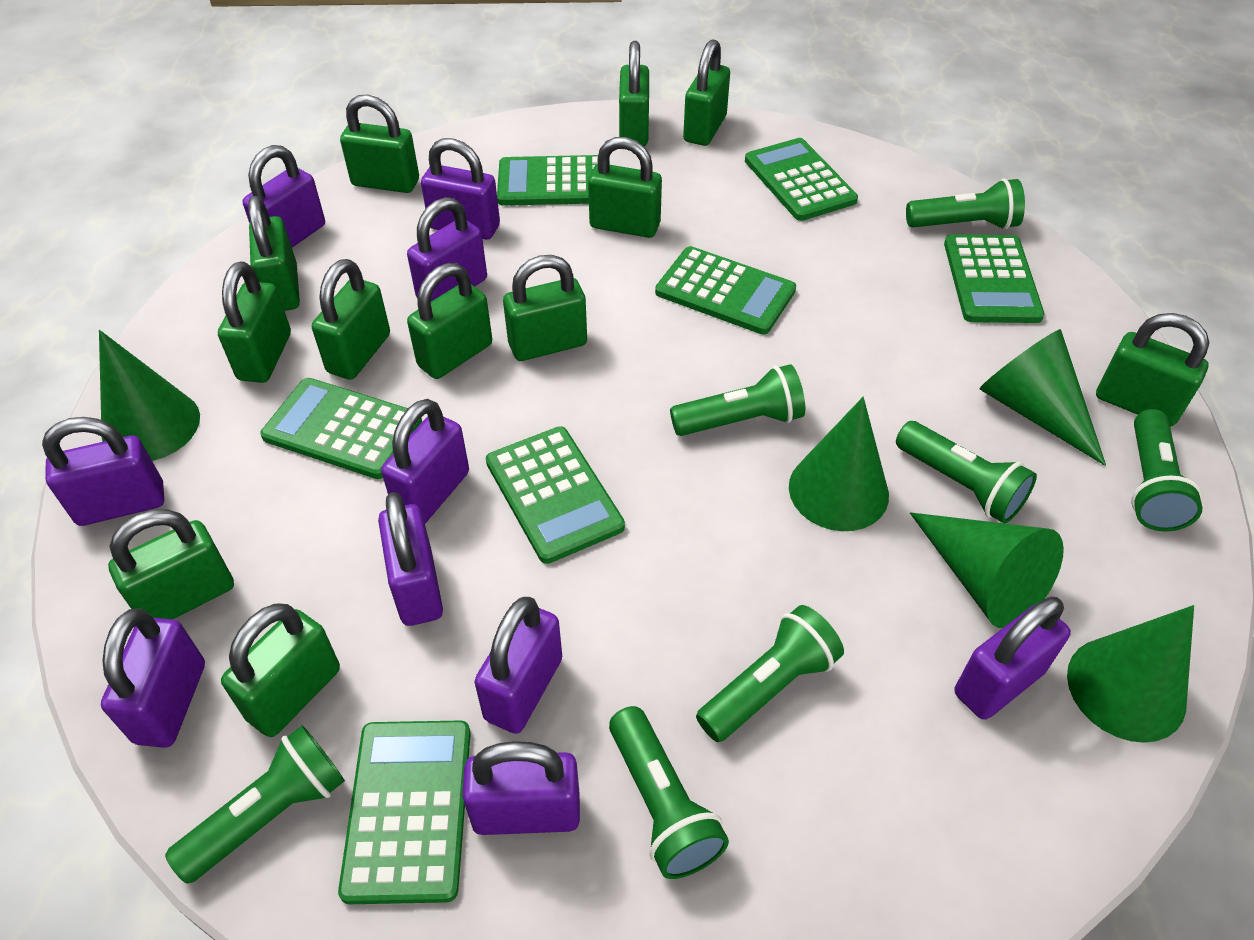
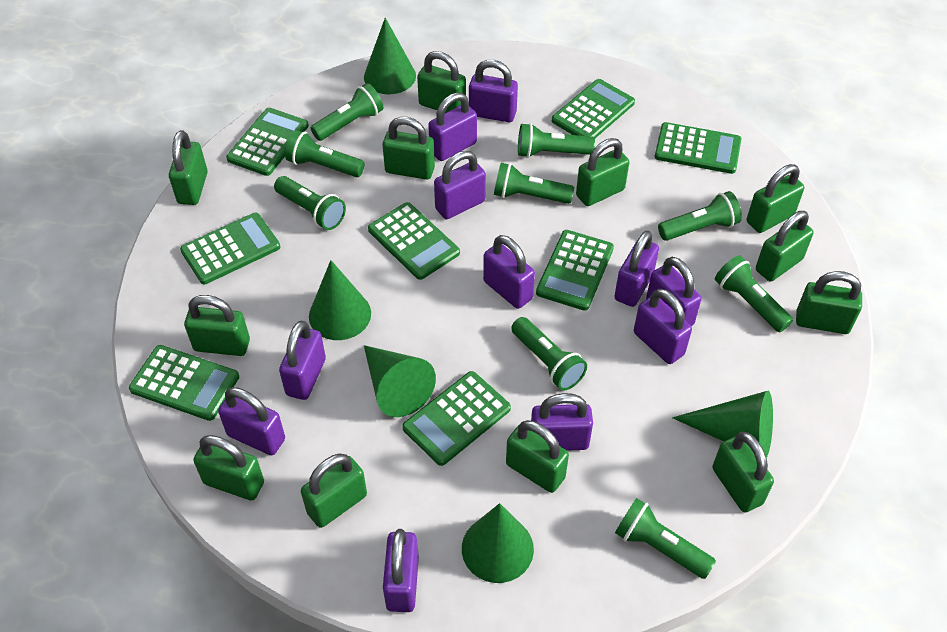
green calculator: [260,378,422,479] [338,720,471,904] [486,426,625,564] [497,155,610,206] [655,246,796,334] [745,138,858,221] [944,235,1045,323] = 7 -> [129,345,239,421] [180,213,280,284] [226,108,309,176] [368,202,460,280] [402,371,511,466] [536,230,614,311] [552,79,635,138] [655,122,741,174] = 8
green flashlight: [165,726,345,884] [609,706,729,879] [670,364,805,436] [696,605,844,742] [896,421,1037,523] [906,178,1025,230] [1131,409,1203,532] = 7 -> [274,176,346,230] [285,130,365,177] [311,83,383,141] [494,163,574,204] [511,317,587,391] [518,123,595,158] [615,498,716,579] [658,191,742,241] [715,255,793,332] = 9
purple padlock: [42,417,164,526] [101,609,205,748] [242,145,325,247] [378,492,443,626] [381,399,469,523] [407,197,487,301] [421,138,500,239] [462,741,580,835] [475,597,562,734] [954,596,1071,720] = 10 -> [218,387,285,455] [279,321,326,400] [383,529,419,612] [428,92,477,161] [434,151,486,219] [469,60,518,122] [483,235,535,309] [531,393,593,451] [614,230,659,307] [634,289,692,364] [646,257,702,326] = 11

